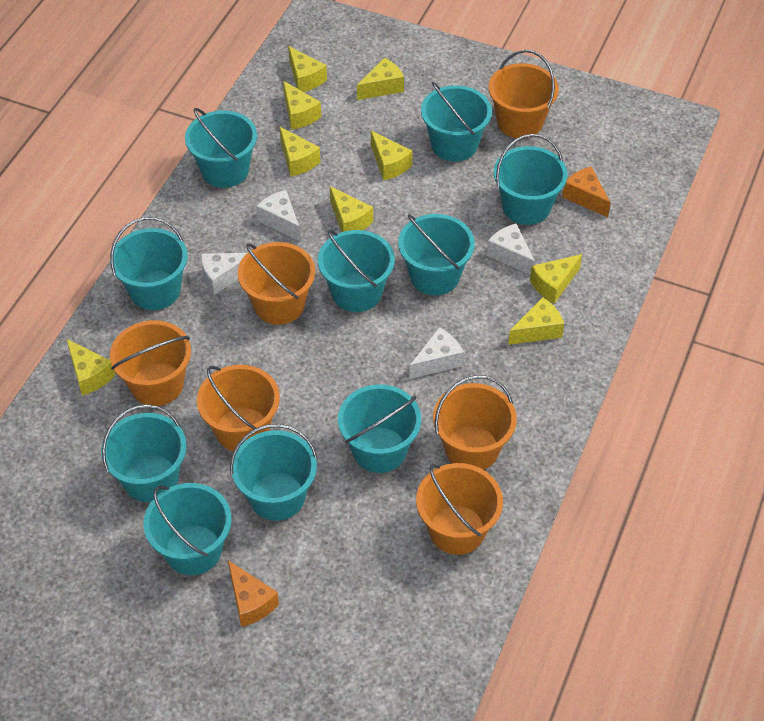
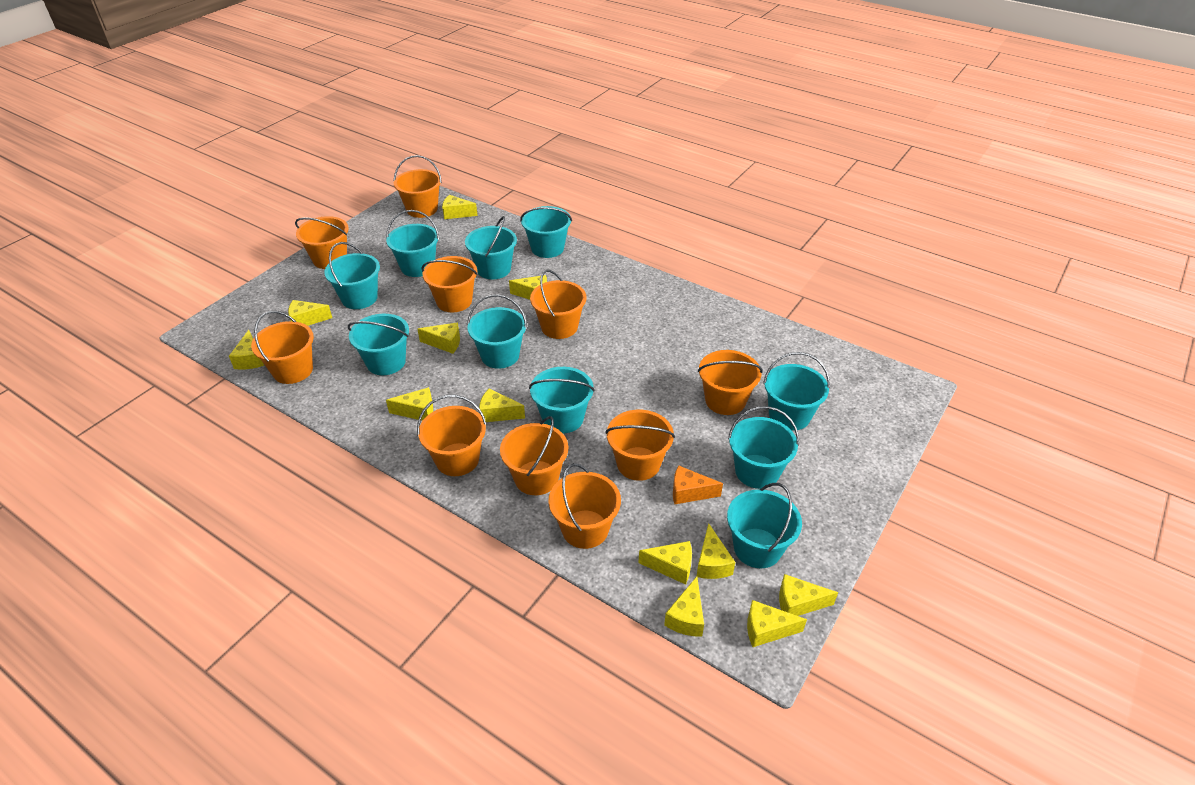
orange bucket: [110,320,191,406] [197,365,280,451] [238,242,315,325] [416,463,503,555] [433,375,517,470] [488,50,559,139] = 6 -> [251,311,314,384] [295,216,349,269] [394,155,442,218] [417,395,487,476] [421,256,478,312] [500,416,568,495] [530,270,586,339] [548,463,621,549] [605,410,675,481] [698,350,763,415] = 10
orange cheese: [228,560,279,627] [562,167,611,217] = 2 -> [673,465,723,505] = 1
white cheese: [201,253,247,295] [256,190,300,241] [409,327,464,379] [487,224,535,275] = 4 -> none = 0
yellow cheese: [66,339,115,396] [280,127,320,177] [283,81,321,130] [288,46,327,92] [330,186,373,232] [357,58,404,100] [371,131,413,181] [508,297,564,345] [530,254,582,304] = 9 -> [229,330,264,370] [288,300,332,326] [386,387,433,421] [417,323,460,354] [442,195,478,219] [479,388,525,422] [509,275,547,300] [638,541,692,585] [664,577,704,637] [696,523,735,579] [747,600,807,647] [779,574,838,616] = 12

